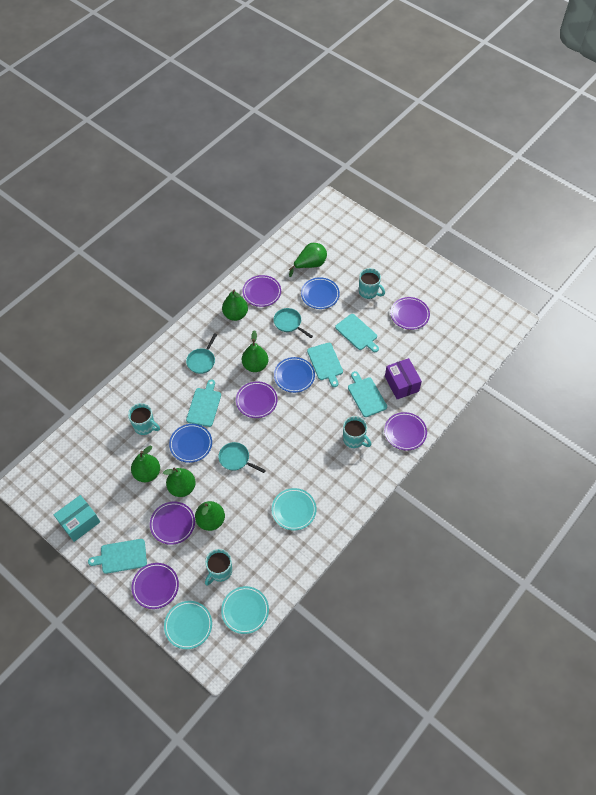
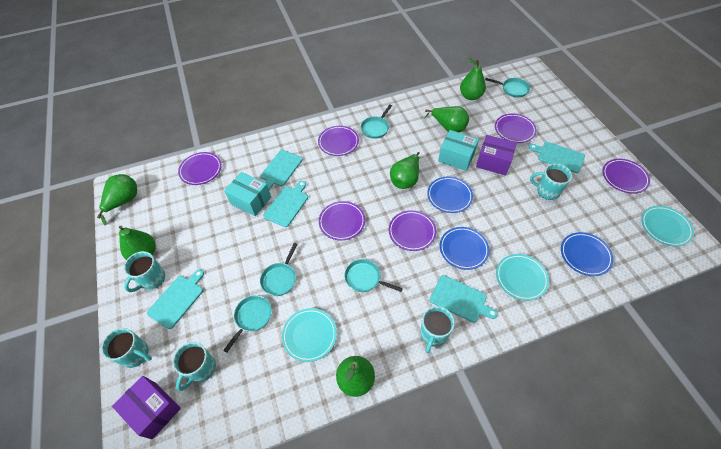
purple box: [385,358,422,399] = 1 -> [112,376,181,439] [476,135,517,175] = 2
turquoise box: [54,495,100,542] = 1 -> [224,172,271,216] [438,130,479,171] = 2
turquoise mug: [128,403,160,435] [205,549,232,586] [343,416,371,448] [359,268,385,299] = 4 -> [101,328,152,368] [124,251,165,292] [173,342,216,391] [421,306,455,353] [530,164,572,200] = 5
turquoise pan: [186,333,217,374] [218,442,266,473] [273,308,313,338] = 3 -> [223,295,272,353] [260,243,298,296] [344,259,403,292] [361,104,392,139] [485,78,530,98] = 5

